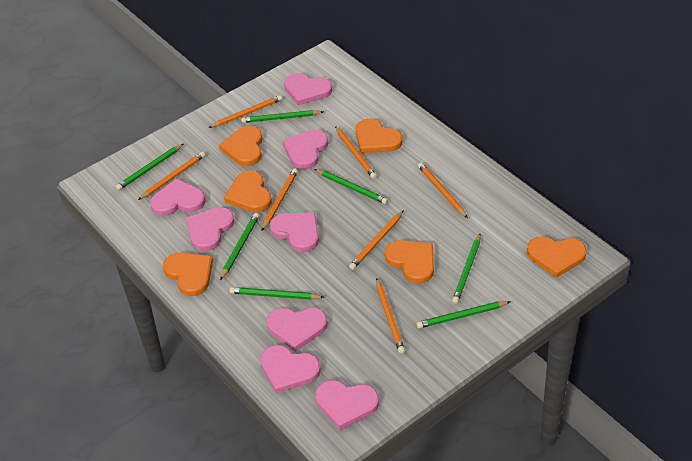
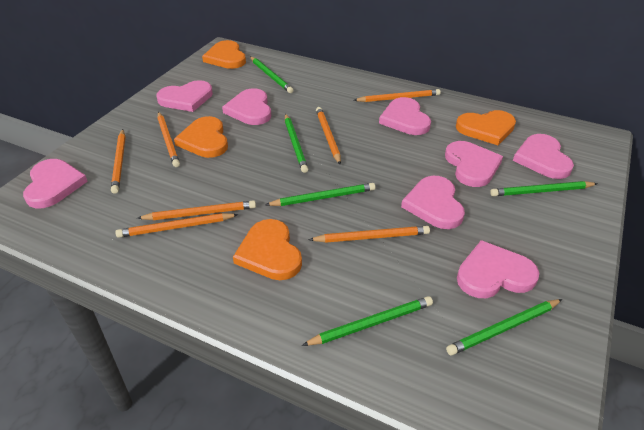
green pencil: [116,144,183,190] [220,213,259,280] [229,287,324,300] [241,110,323,123] [314,169,388,204] [417,301,511,328] [452,234,481,304] = 7 -> [250,57,293,93] [265,183,375,206] [285,114,308,173] [302,296,433,346] [446,299,562,356] [490,181,598,196] = 6
orange heart: [163,253,213,296] [219,126,263,166] [224,171,272,213] [355,119,403,153] [385,240,434,284] [527,237,587,278] = 6 -> [174,116,228,158] [202,40,246,69] [233,219,302,280] [456,110,516,145] = 4

